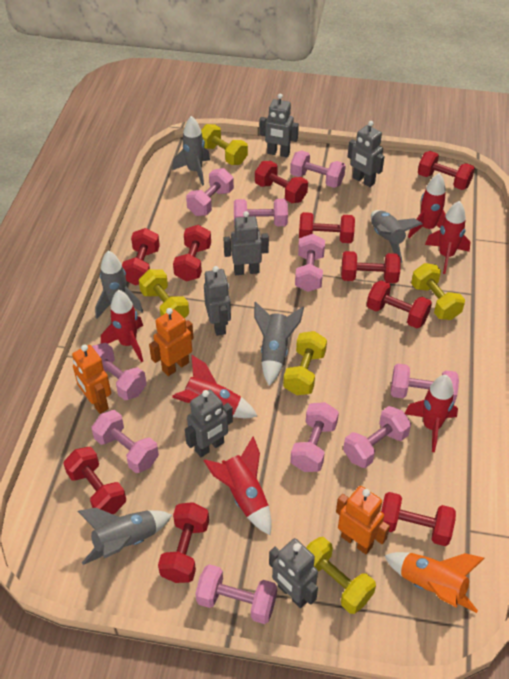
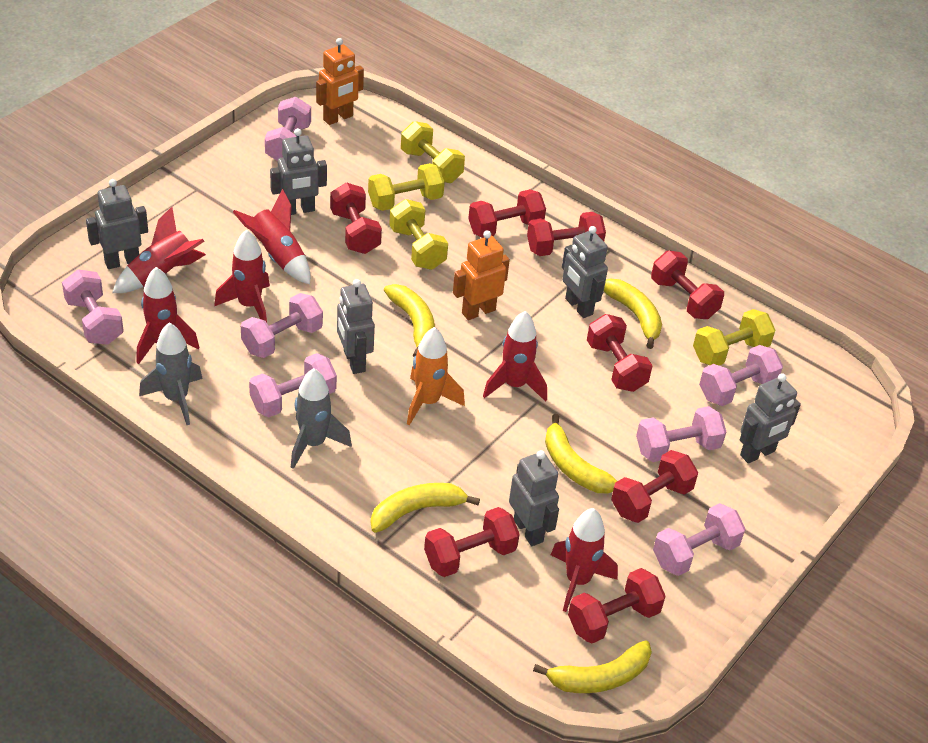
grey rocket: [77,508,172,565] [95,250,143,319] [172,116,210,186] [254,302,304,386] [371,210,422,263] = 5 -> [139,323,203,425] [291,368,352,469] = 2
orange robot: [72,345,111,414] [149,308,194,376] [336,486,390,554] = 3 -> [316,38,364,125] [453,230,510,320] = 2
pink dumbbell: [92,343,147,400] [92,410,159,473] [186,168,234,216] [195,564,277,624] [234,199,288,226] [290,151,346,188] [290,402,339,472] [295,234,325,292] [343,406,411,468] [391,364,459,404] = 10 -> [62,269,124,345] [241,293,323,358] [249,353,337,417] [265,97,311,161] [636,406,726,462] [653,503,745,576] [699,345,783,406] = 7
red dumbbell: [63,447,126,514] [122,228,160,285] [158,502,209,583] [173,225,211,282] [255,161,308,203] [299,212,355,243] [341,251,401,283] [367,280,432,328] [381,492,456,546] [418,151,475,190] = 10 -> [330,183,382,254] [424,507,520,577] [468,189,546,238] [527,212,606,256] [568,568,666,643] [587,314,653,392] [611,450,698,523] [651,251,724,319] = 8
yellow banana: none = 0 -> [371,483,480,533] [384,284,435,357] [533,640,652,693] [545,414,617,493] [604,279,662,349] = 5
yellow dumbbell: [139,269,189,318] [201,124,248,165] [283,331,327,395] [306,537,376,614] [411,263,465,320] = 5 -> [368,163,445,211] [389,199,448,270] [401,121,465,183] [693,309,775,365] = 4

